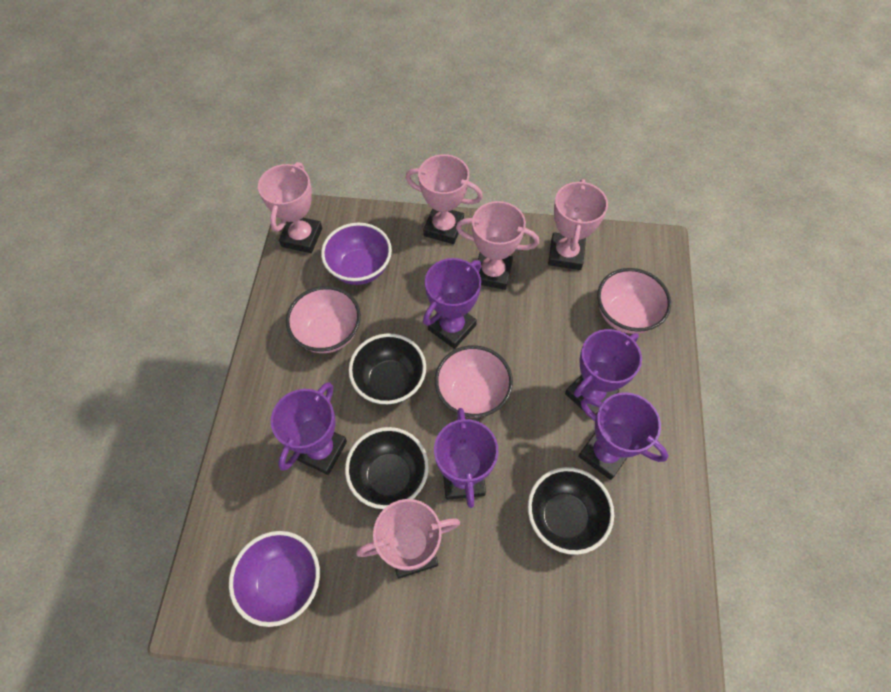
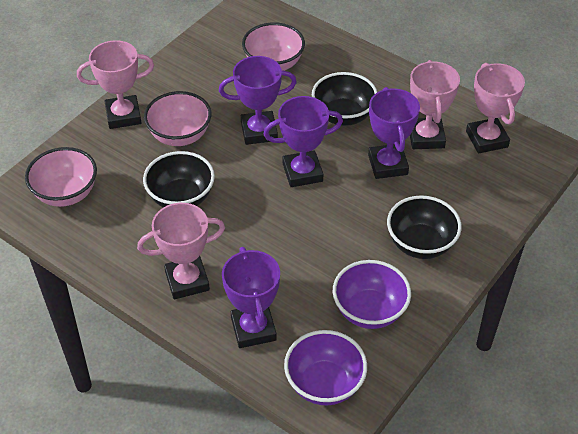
pink trophy: [258,162,322,253] [356,499,460,578] [406,154,483,244] [456,201,539,290] [548,179,608,270] = 5 -> [77,40,154,129] [137,203,225,299] [410,60,460,149] [466,63,525,153] = 4
purple trophy: [271,382,347,475] [423,258,481,349] [434,408,498,508] [565,329,642,415] [578,392,668,480] = 5 -> [219,56,297,145] [222,247,280,348] [264,96,343,187] [368,87,420,179] = 4

